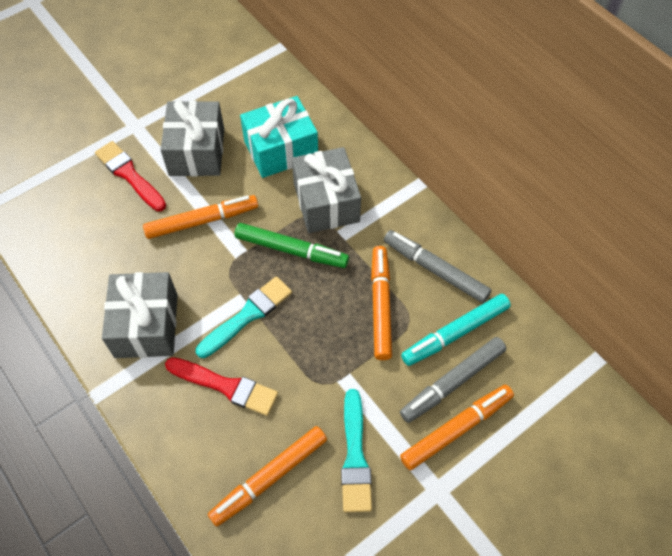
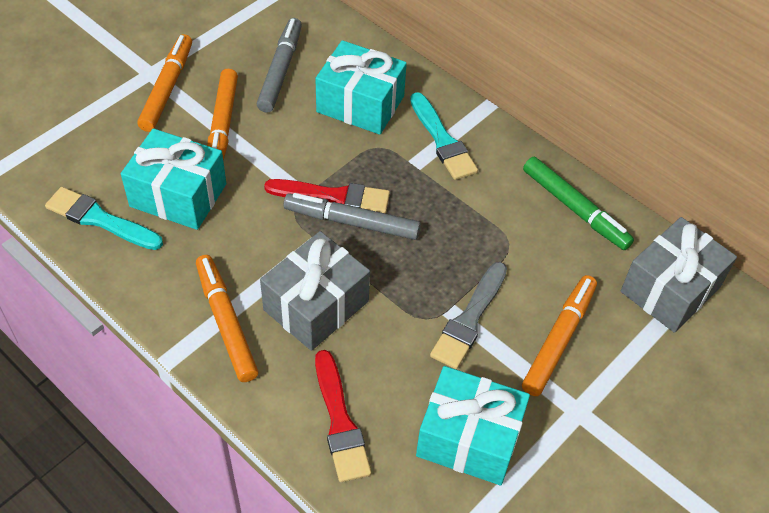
grey brush: none = 0 -> [430,262,507,369] = 1
grey gift: [102,272,178,358] [160,100,224,176] [292,147,361,233] = 3 -> [260,231,370,351] [621,217,737,333] = 2
turquoise gift: [240,96,318,178] = 1 -> [121,128,226,230] [315,40,407,135] [416,366,530,485] = 3
turquoise marker: [401,294,511,366] = 1 -> none = 0

